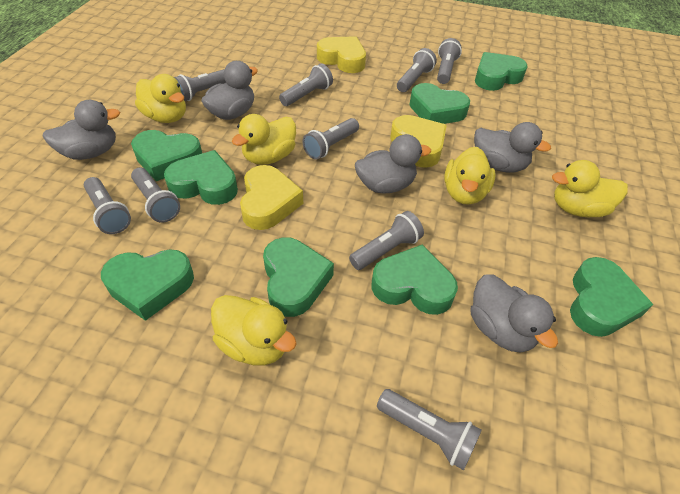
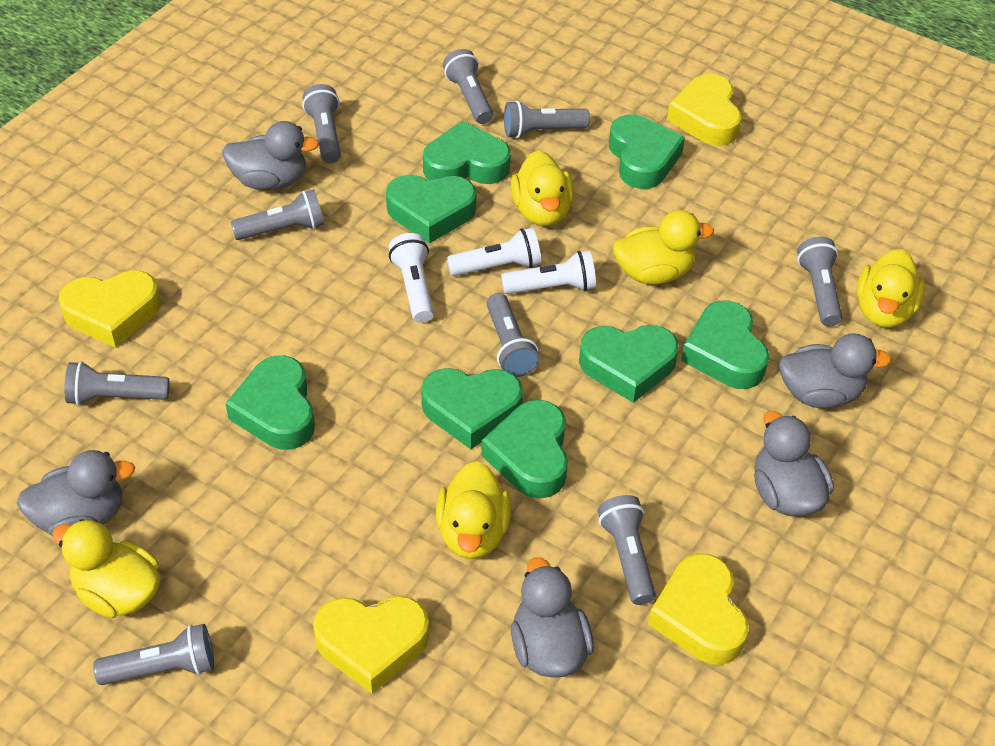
white flashlight: none = 0 -> [388,233,434,323] [447,228,541,276] [501,251,596,294] = 3
yellow heart: [240,165,303,230] [317,36,366,73] [390,115,447,168] = 3 -> [59,270,161,348] [313,596,429,694] [648,554,749,665] [667,74,741,146] = 4

